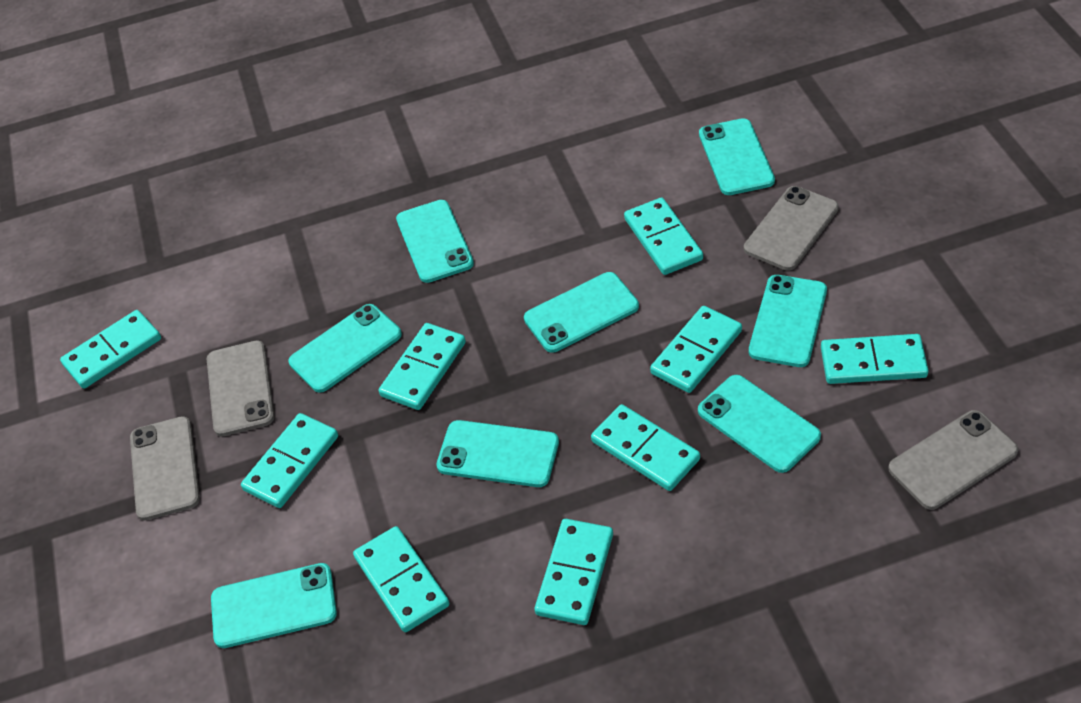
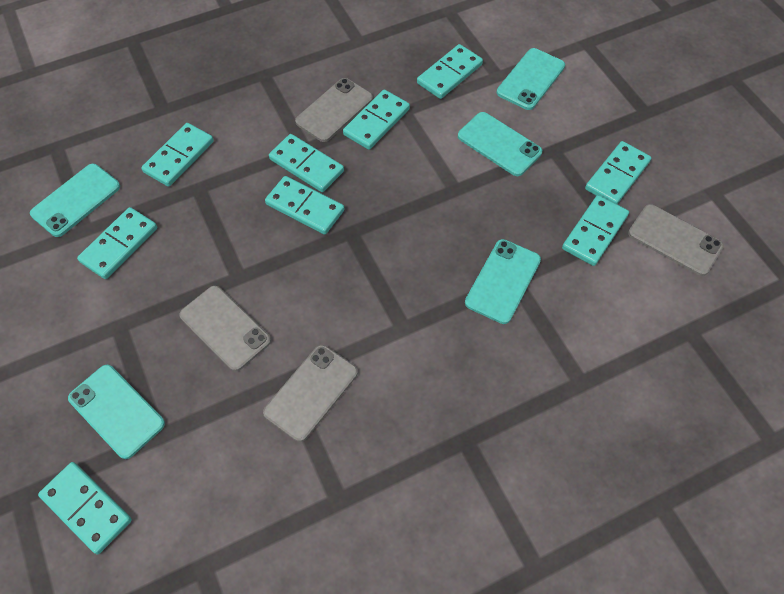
turquoise phone: [211,563,337,648] [288,304,402,393] [396,200,474,283] [436,420,559,487] [524,272,639,353] [698,375,821,473] [699,118,775,195] [749,275,827,367] = 8 -> [30,164,120,237] [68,365,165,459] [458,112,542,176] [465,239,541,324] [497,48,565,110] = 5

